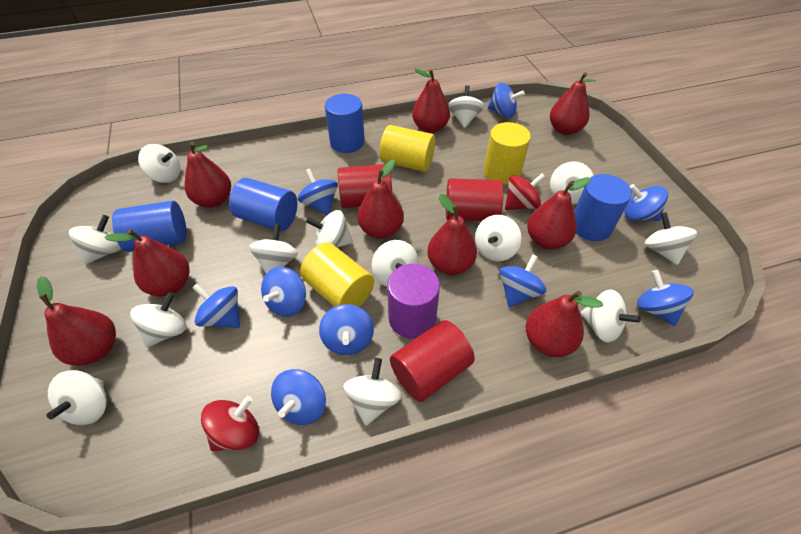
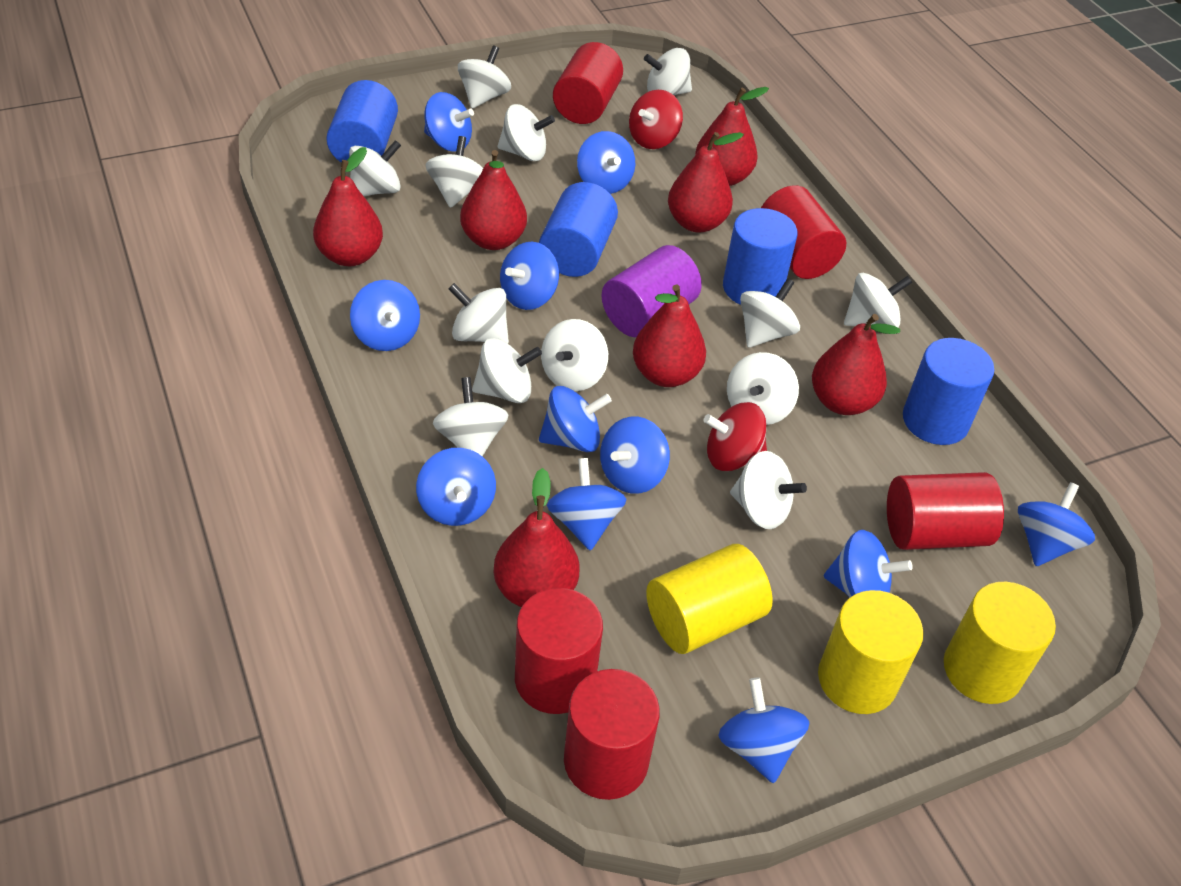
blue spinning top: [192,284,240,328] [261,267,306,317] [271,369,326,425] [298,168,338,215] [319,304,374,355] [487,83,525,118] [499,254,546,307] [624,184,668,221] [637,270,694,326] = 9 -> [350,280,420,351] [416,448,496,526] [424,92,474,152] [500,242,559,310] [539,386,612,452] [547,458,626,551] [577,131,635,194] [600,417,670,494] [719,677,809,783] [824,530,913,597] [1018,482,1095,566] = 11
red cylinder: [338,164,392,208] [390,320,475,402] [446,178,503,221] = 3 -> [515,588,603,714] [553,42,623,124] [564,669,660,800] [761,185,846,279] [887,472,1004,550] = 5
red pear: [37,276,116,366] [104,229,189,296] [185,142,231,208] [357,159,404,239] [412,68,450,133] [427,194,477,275] [526,291,603,357] [527,177,591,249] [550,72,596,135] = 9 -> [313,147,383,266] [460,150,527,250] [493,468,580,607] [633,284,706,387] [668,132,744,233] [695,87,769,186] [812,314,900,415] = 7

